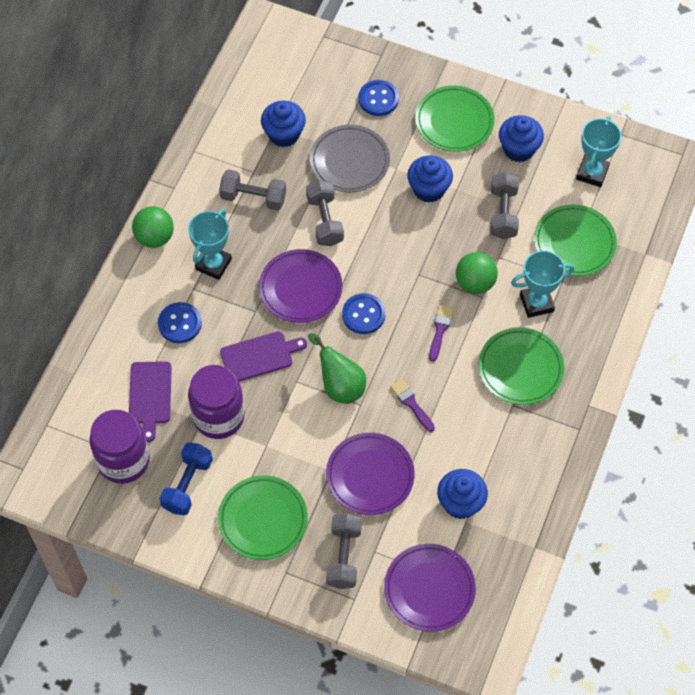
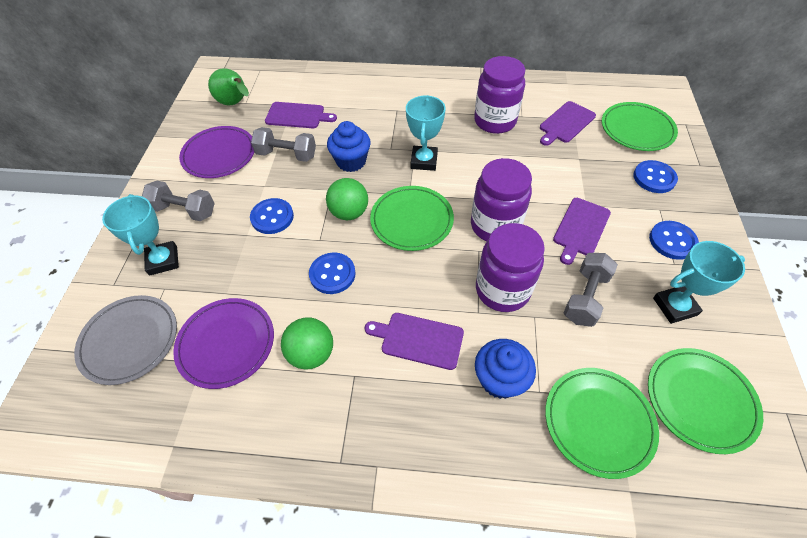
blue button: [158,302,202,343] [342,293,386,334] [359,80,399,116] = 3 -> [250,198,294,234] [309,253,356,294] [633,160,678,193] [649,221,699,260] = 4
blue cupcake: [261,101,306,147] [407,155,453,203] [437,469,488,519] [499,115,544,162] = 4 -> [327,121,371,172] [475,339,536,399] = 2
blue dumbbell: [160,442,213,515] = 1 -> none = 0
grey dumbbell: [219,169,286,211] [306,180,344,246] [326,513,362,589] [491,172,519,239] = 4 -> [142,181,215,221] [251,127,316,162] [564,253,618,327] = 3
purple brush: [390,379,435,432] [429,305,454,362] = 2 -> none = 0
purple cutting board: [129,361,172,442] [220,331,307,382] = 2 -> [265,102,337,128] [365,313,464,370] [540,101,596,146] [553,198,611,265] = 4
purple jar: [90,410,150,484] [188,365,245,439] = 2 -> [471,158,532,241] [474,56,525,134] [476,223,545,312] = 3
purple plate: [259,249,342,323] [326,433,415,515] [384,544,476,632] = 3 -> [173,298,274,389] [179,126,254,178] = 2

